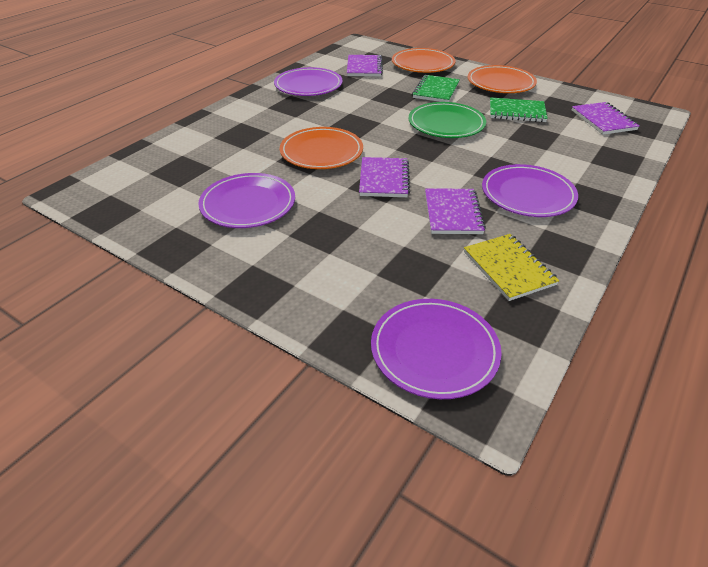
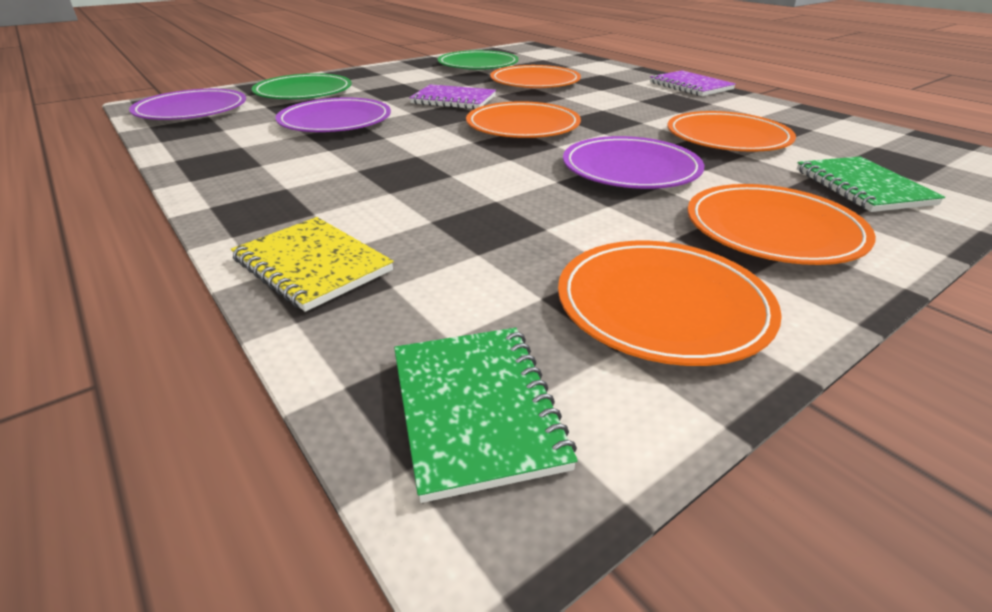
green plate: [409,102,486,138] = 1 -> [252,73,352,100] [438,50,519,70] = 2
orange plate: [280,127,363,169] [392,48,455,73] [468,65,537,93] = 3 -> [466,101,581,138] [490,65,581,89] [558,241,782,366] [667,111,796,152] [687,184,876,265] = 5
purple notebook: [347,55,383,76] [359,157,410,197] [425,188,486,234] [572,102,639,135] = 4 -> [409,84,496,110] [650,70,736,96] = 2
purple plate: [198,173,295,228] [274,67,343,96] [371,299,502,399] [482,164,578,217] = 4 -> [129,89,246,120] [276,97,391,132] [563,136,704,189] = 3

